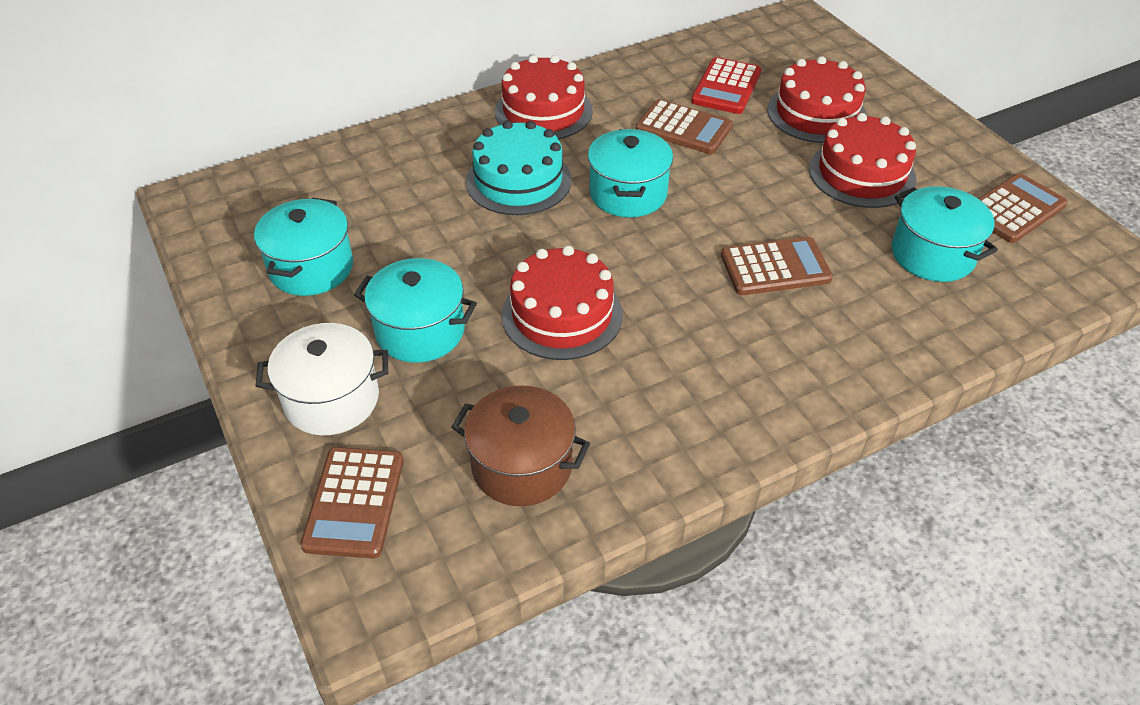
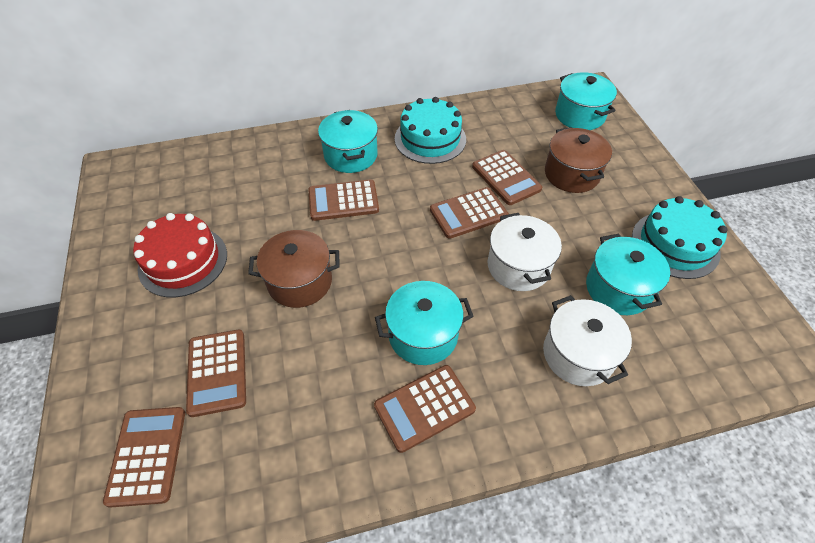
brown calculator: [300,447,404,559] [636,99,733,154] [721,237,833,295] [978,173,1068,243] = 4 -> [103,407,185,508] [186,329,246,417] [308,179,379,221] [374,365,476,453] [430,187,509,239] [472,150,542,205] = 6
brown pot: [451,385,590,506] = 1 -> [248,230,340,308] [545,127,612,193] = 2
red cake: [495,55,593,139] [502,246,623,360] [767,56,867,143] [809,113,916,208] = 4 -> [133,213,227,297] = 1
red calculator: [691,57,762,114] = 1 -> none = 0
turquoise cake: [466,120,572,215] = 1 -> [395,97,466,164] [632,196,728,279] = 2
white pot: [255,323,388,435] = 1 -> [487,213,562,291] [543,295,632,386] = 2

